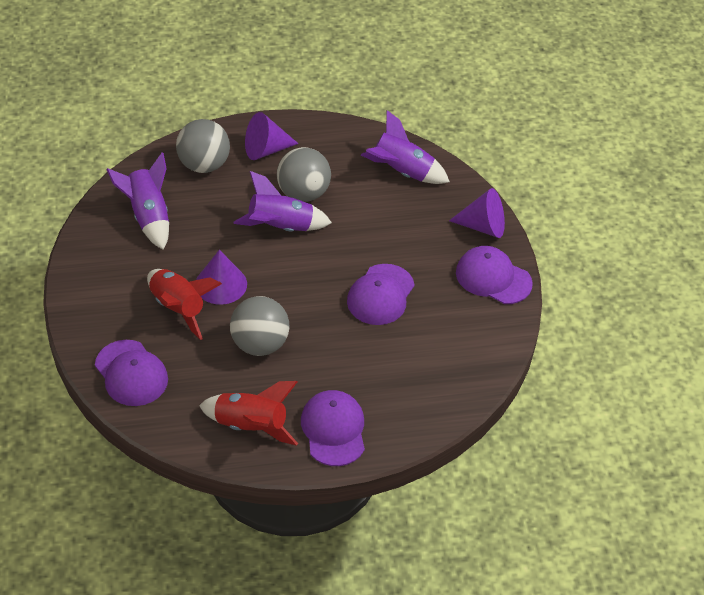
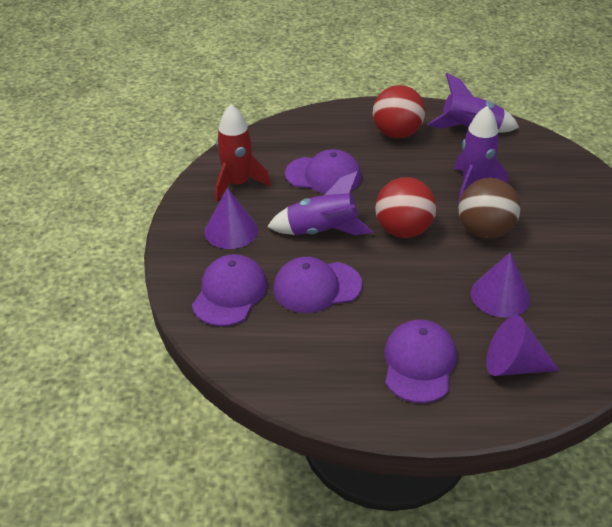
brown ball: none = 0 -> [459,178,521,239] = 1
grey ball: [176,119,230,173] [230,296,290,356] [277,147,331,202] = 3 -> none = 0
red ball: none = 0 -> [373,85,425,138] [375,177,436,238] = 2
red rocket: [147,269,222,340] [199,381,298,446] = 2 -> [215,104,271,202] = 1

